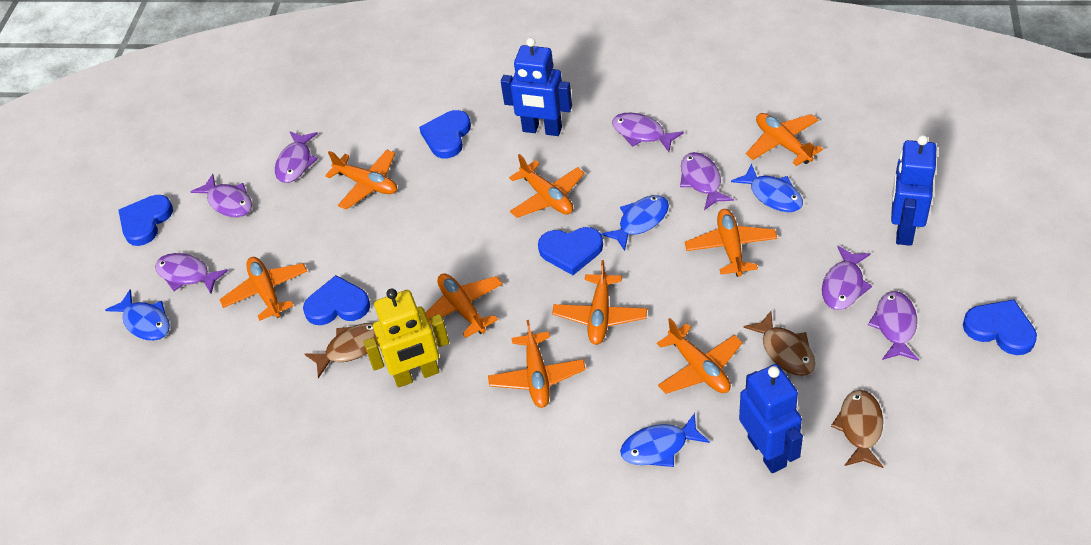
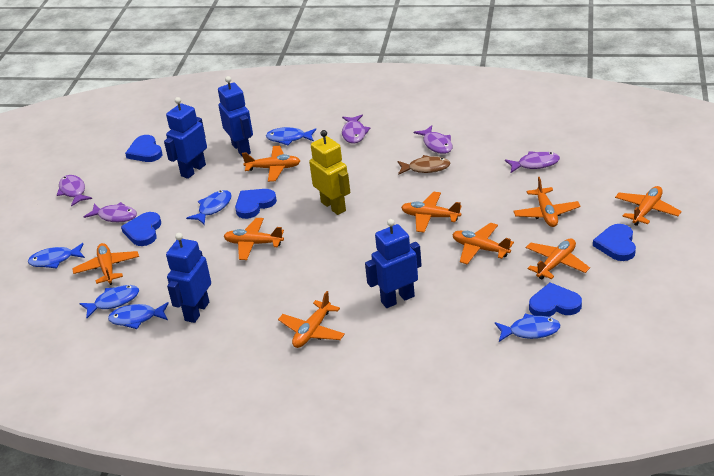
blue fish: [105,290,170,341] [601,195,669,251] [620,413,710,467] [731,164,803,212] = 4 -> [28,243,85,269] [79,285,139,318] [108,302,169,329] [186,190,232,225] [266,127,316,145] [495,314,560,342] = 6
blue robot: [501,38,572,136] [739,364,803,473] [891,135,936,246] = 3 -> [164,97,207,179] [166,233,211,323] [218,76,253,157] [365,219,422,308] = 4
brown fish: [305,323,378,378] [743,311,815,376] [831,390,883,468] = 3 -> [397,155,450,175] = 1
purple fish: [155,253,229,293] [190,174,252,217] [275,131,318,183] [612,112,684,152] [680,152,734,210] [822,246,872,310] [868,291,919,361] = 7 -> [57,175,92,207] [84,202,137,222] [342,115,371,144] [414,125,452,154] [505,151,560,173] = 5

